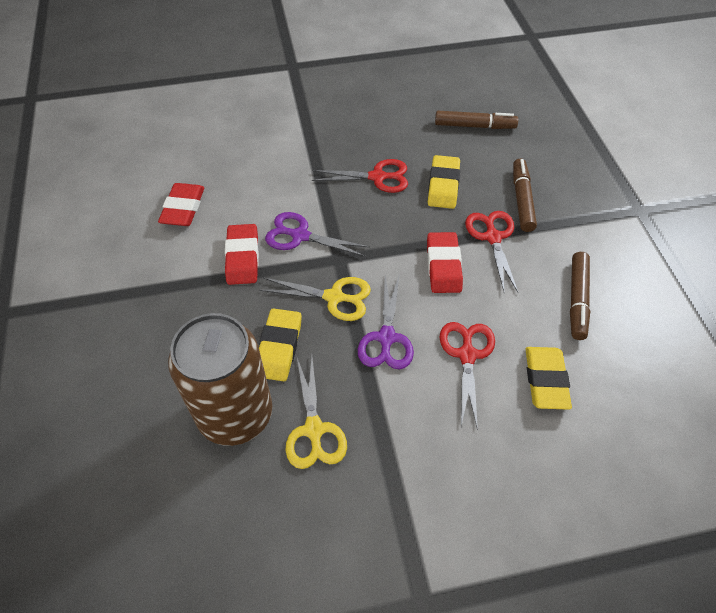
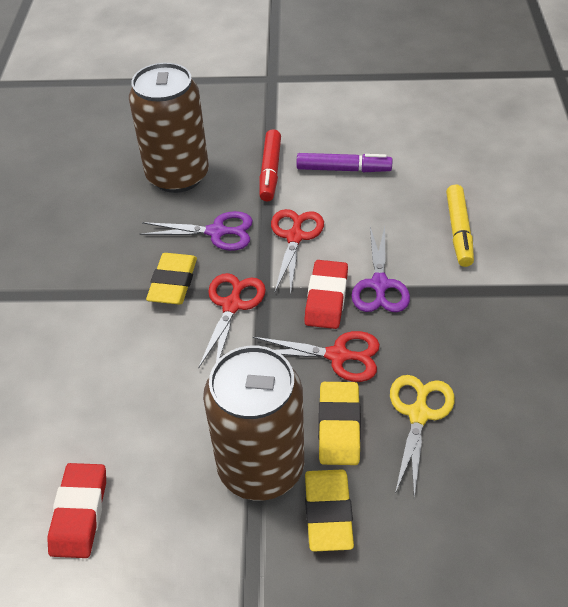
brown can: [168,313,272,446] = 1 -> [129,63,209,193] [203,346,304,501] = 2
brown marker: [435,111,518,129] [513,158,537,232] [570,252,590,340] = 3 -> none = 0
purple marker: none = 0 -> [297,153,392,172] = 1
red eraser: [158,183,204,226] [225,224,259,285] [427,232,463,293] = 3 -> [47,463,106,558] [304,260,348,329] = 2
red marker: none = 0 -> [260,129,281,201] = 1
yellow marker: none = 0 -> [446,184,474,267] = 1
yellow scissors: [259,277,371,321] [285,357,347,469] = 2 -> [390,375,455,498] = 1

